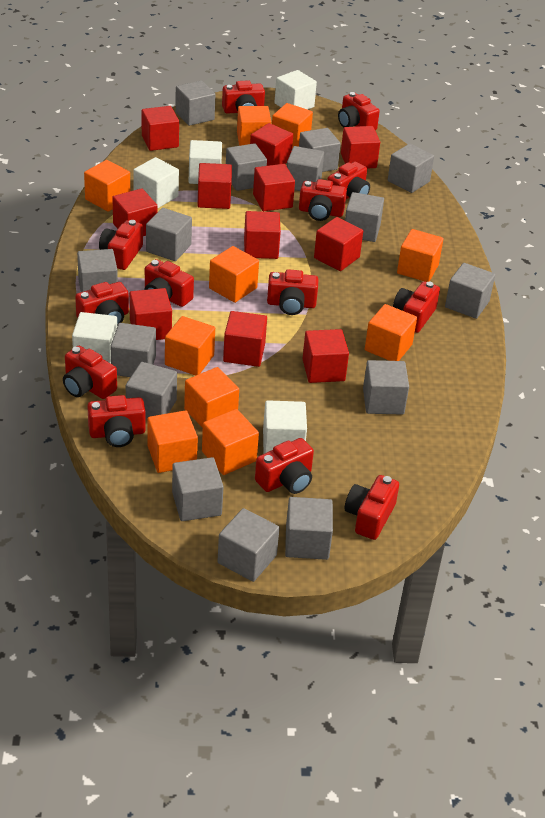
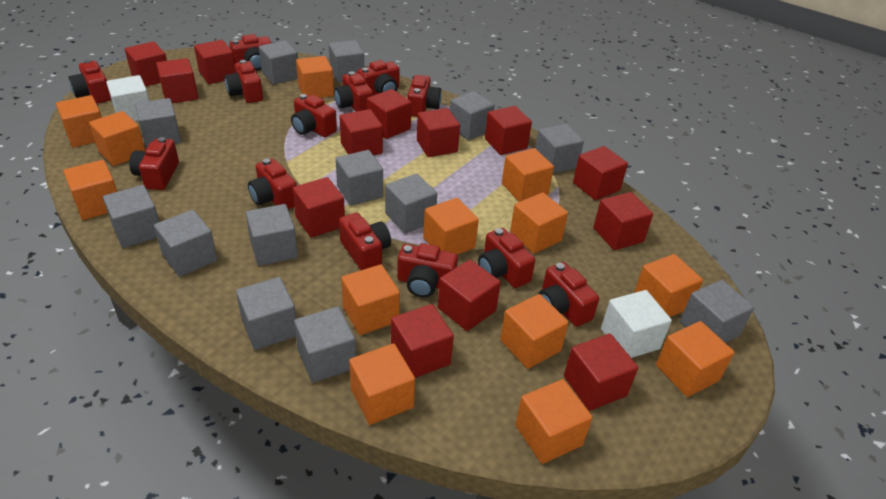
grey cube: [77,249,118,292] [111,323,156,377] [126,362,177,420] [146,208,192,261] [172,457,224,521] [175,81,215,126] [217,508,280,582] [226,143,267,191] [285,497,333,560] [287,146,324,191] [299,128,341,172] [345,192,384,242] [363,360,409,415] [388,144,434,193] [445,263,495,319] = 15 -> [103,185,159,248] [135,98,181,148] [154,210,218,277] [236,277,296,350] [246,204,298,266] [259,40,298,85] [294,306,356,383] [329,40,364,82] [336,150,383,206] [385,174,437,233] [450,91,495,140] [535,124,584,174] [680,280,755,343] = 13
orange cube: [84,160,130,212] [148,410,198,473] [165,316,215,376] [184,367,239,428] [202,409,259,475] [209,246,259,303] [237,106,272,146] [272,103,313,149] [365,304,417,361] [397,229,443,282] = 10 -> [56,95,102,147] [63,160,117,220] [89,111,145,166] [296,56,334,98] [341,264,400,335] [349,343,415,425] [423,198,479,255] [500,294,569,369] [502,148,554,202] [510,192,568,254] [515,379,593,464] [634,254,703,317] [656,321,734,397] = 13
red cube: [112,188,158,236] [129,288,172,340] [142,106,179,151] [197,163,232,209] [223,311,267,367] [244,211,281,259] [250,123,293,166] [253,164,295,211] [303,329,349,383] [314,217,363,271] [341,126,380,169] = 11 -> [125,42,167,87] [156,58,198,103] [194,40,235,84] [292,177,345,238] [339,109,383,155] [367,89,412,139] [391,304,454,378] [417,108,460,157] [438,259,501,331] [485,106,532,155] [564,334,638,411] [573,146,628,200] [593,192,653,250] = 13
white cube: [72,312,117,364] [133,157,179,209] [189,140,222,184] [263,400,307,454] [275,70,317,110] = 5 -> [106,75,149,122] [601,290,672,358] = 2

